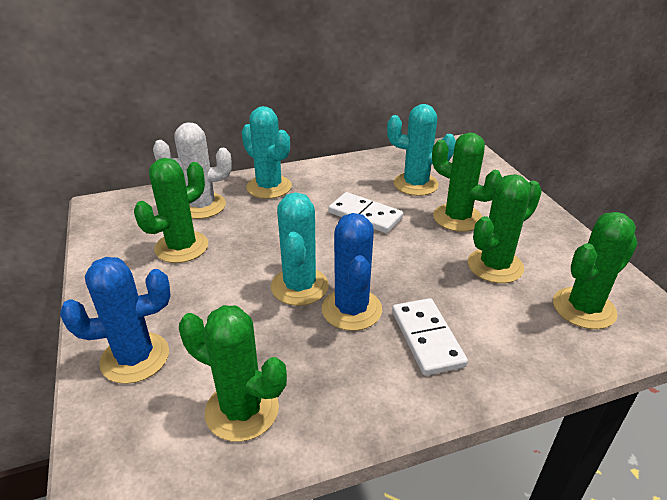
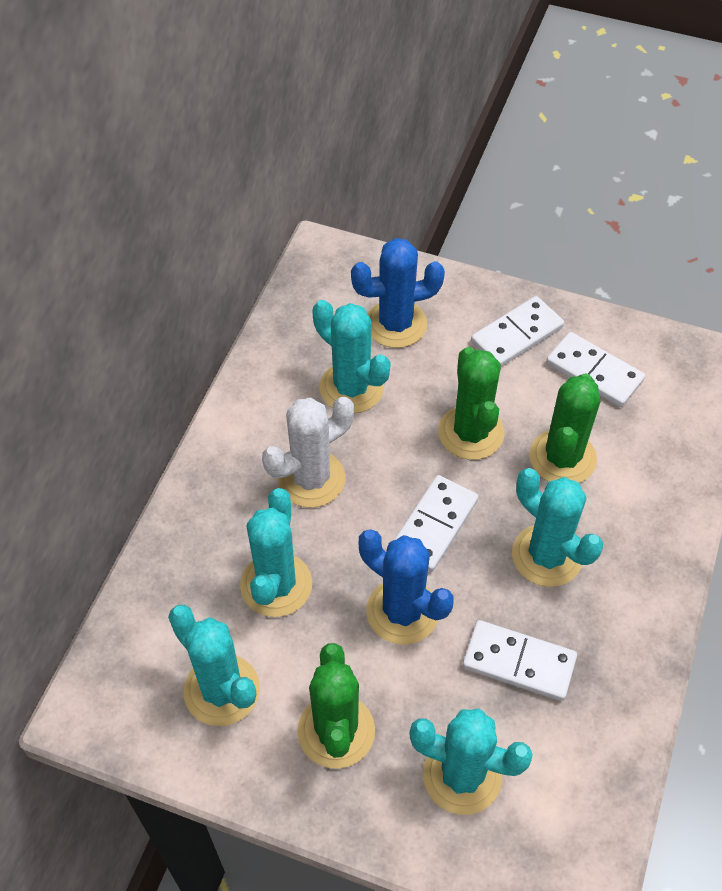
green cactus: [134,158,208,263] [179,305,287,442] [432,132,502,232] [468,174,542,283] [553,212,638,329] = 5 -> [297,643,375,769] [438,347,505,460] [529,373,600,483] = 3
turquoise cactus: [242,106,292,199] [271,192,329,306] [387,104,456,196] = 3 -> [168,605,260,726] [240,488,312,617] [312,300,391,413] [409,709,533,815] [512,468,603,587] = 5
white domino: [329,192,403,233] [392,298,468,376] = 2 -> [394,475,479,572] [463,620,577,701] [471,296,564,367] [546,332,645,407] = 4

